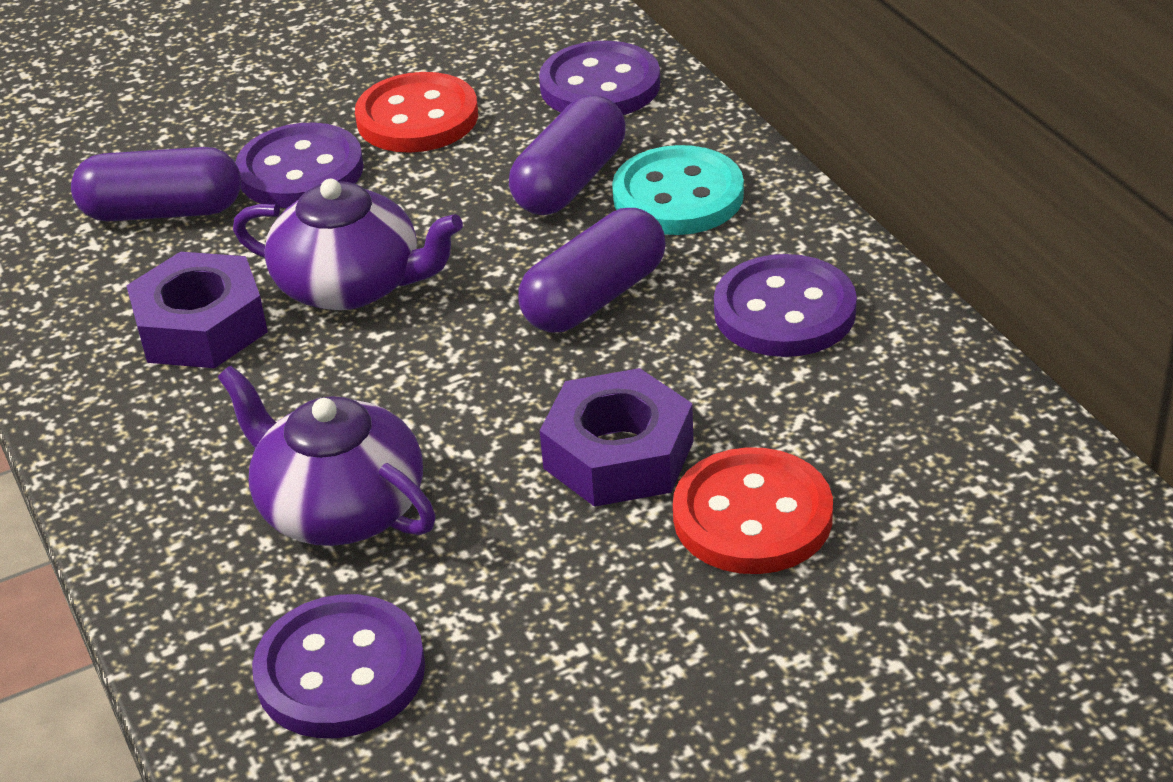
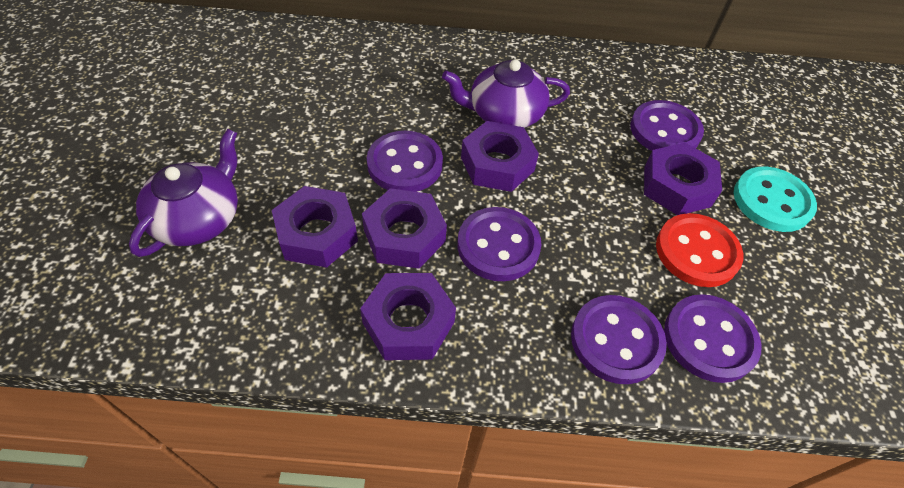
purple button: [235,122,364,208] [252,594,425,738] [539,41,660,115] [714,254,857,357] = 4 -> [367,131,443,192] [457,207,541,281] [571,295,667,384] [630,100,704,151] [664,294,761,383] = 5
purple capsule: [71,147,241,221] [509,95,626,215] [518,208,666,332] = 3 -> none = 0
purple nut: [126,252,268,368] [540,368,694,507] = 2 -> [272,186,358,268] [360,273,456,360] [362,188,447,269] [461,121,539,192] [644,143,722,215] = 5
red button: [355,72,478,153] [673,447,833,574] = 2 -> [656,213,743,287] = 1

